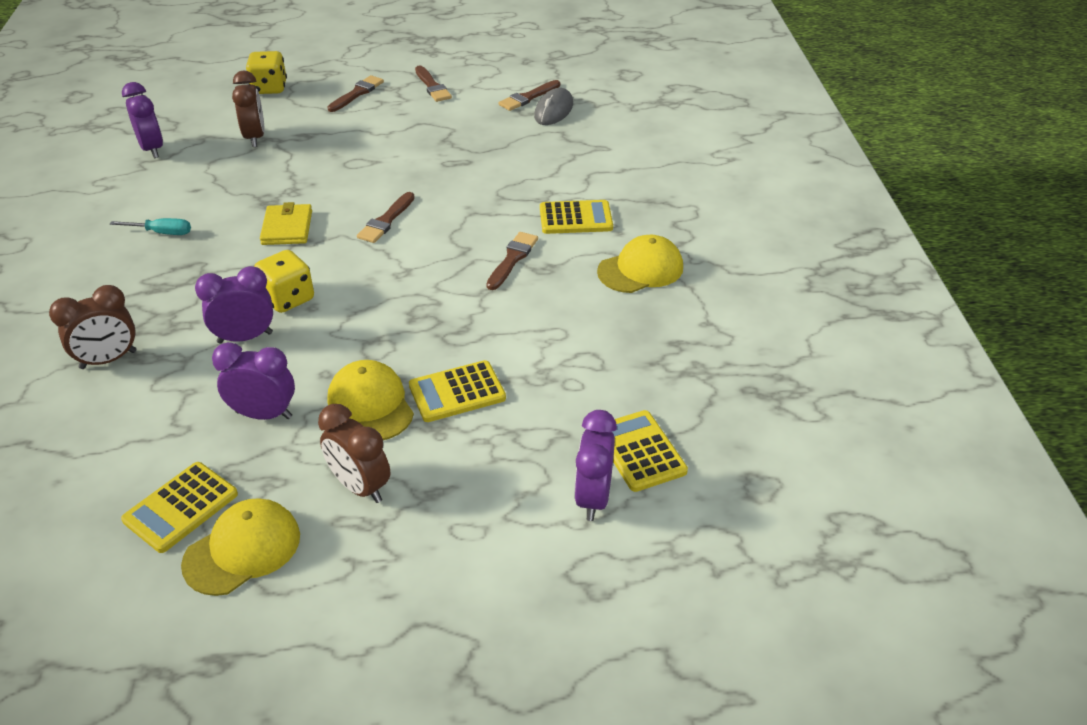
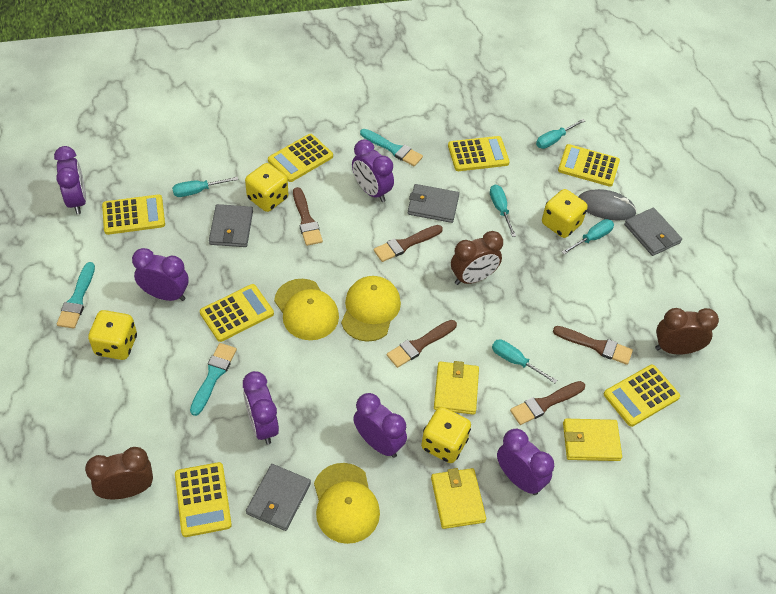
grey wallet: none = 0 -> [209,204,253,247] [246,464,311,531] [408,184,459,223] [624,208,682,256] = 4
purple clock: [122,82,163,158] [195,266,273,344] [212,342,295,420] [574,410,617,521] = 4 -> [54,146,86,215] [132,248,189,301] [243,371,279,445] [352,139,394,202] [353,393,407,458] [497,429,554,495] = 6
turquoise brush: none = 0 -> [57,262,95,329] [190,343,237,416] [360,129,423,166] = 3
turquoise screwdriver: [110,218,191,235] = 1 -> [172,177,238,197] [490,185,516,237] [492,339,557,383] [536,119,585,149] [562,219,614,255] = 5
yellow calculator: [121,462,238,553] [409,360,506,422] [540,200,613,234] [612,410,688,492] = 4 -> [102,194,165,235] [175,462,232,537] [200,284,274,342] [268,134,333,182] [448,136,510,171] [558,144,620,186] [604,365,680,427] = 7
yellow dice: [246,51,287,94] [254,250,314,313] = 2 -> [88,310,137,360] [245,163,288,212] [421,407,471,463] [542,189,588,238] = 4
yellow wallet: [260,202,312,245] = 1 -> [431,468,486,529] [434,361,479,415] [563,419,622,461] = 3

